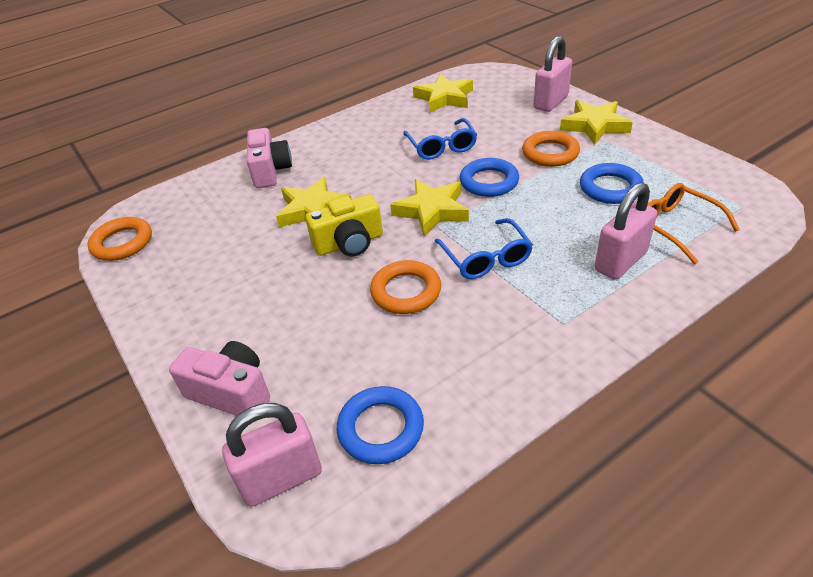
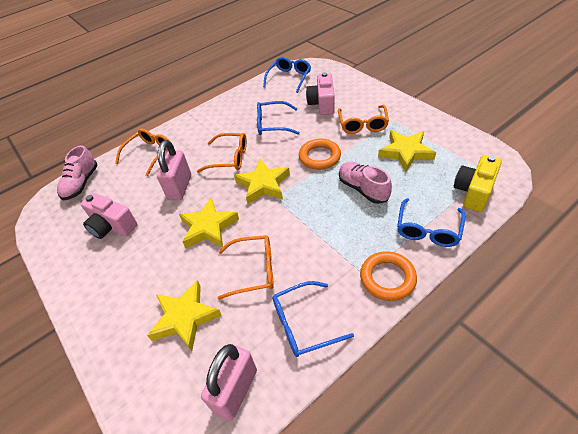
blue glasses: [403,118,477,160] [435,218,533,279] = 2 -> [257,101,300,135] [263,57,311,93] [272,281,354,357] [397,198,465,247] = 4
blue ring: [337,386,424,464] [460,158,519,197] [580,163,644,204] = 3 -> none = 0
orange glasses: [648,183,740,264] = 1 -> [115,129,171,176] [197,133,247,173] [218,235,274,300] [338,105,389,134] = 4
orange ring: [88,217,152,261] [370,260,441,314] [522,131,580,167] = 3 -> [299,139,341,170] [360,251,417,301] = 2
pink padlock: [222,403,322,507] [534,36,572,112] [595,182,657,280] = 3 -> [157,140,191,200] [201,344,257,421] = 2
pink shoe: none = 0 -> [57,145,98,200] [339,162,392,204] = 2

